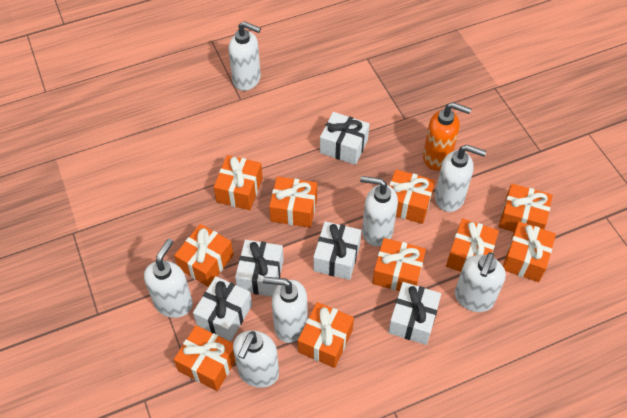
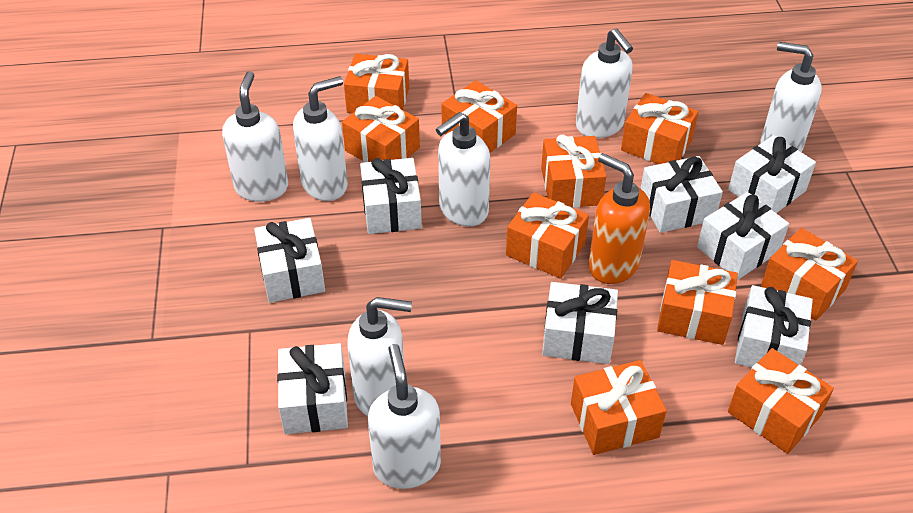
white gift: [193,276,252,341] [235,240,284,297] [313,221,361,280] [320,112,369,165] [388,282,441,345] = 5 -> [254,218,325,303] [277,343,348,434] [360,158,422,234] [542,282,618,364] [640,156,723,233] [697,192,789,280] [728,135,816,213] [735,285,813,368] = 8

